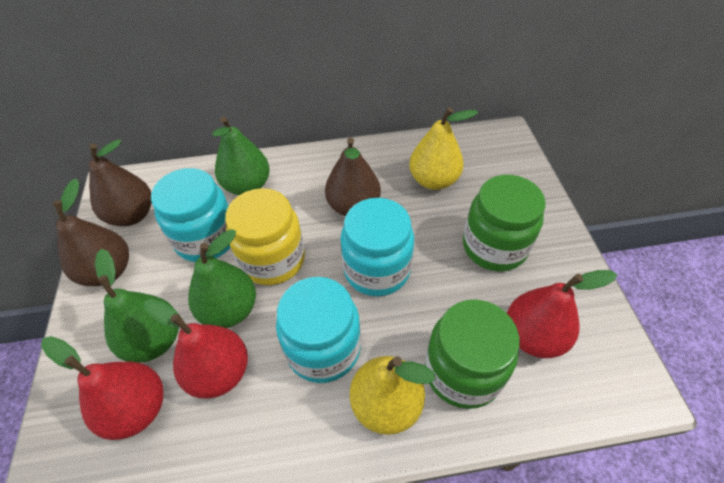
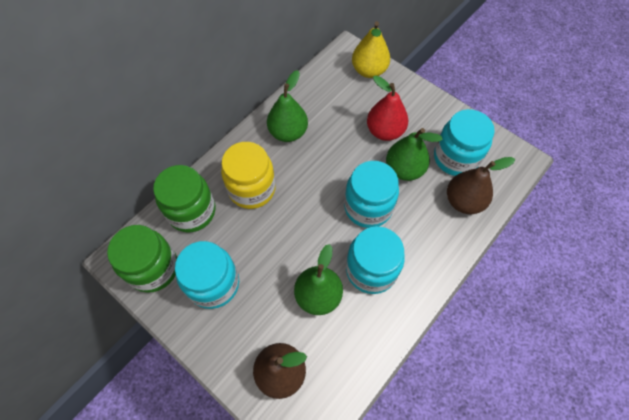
brown pear: [53,179,129,286] [89,139,152,226] [325,137,381,216] = 3 -> [253,343,307,399] [447,157,515,214] = 2
red pear: [41,336,163,440] [144,299,248,399] [507,270,617,358] = 3 -> [367,75,408,141] = 1
turquoise jar: [151,168,231,262] [276,277,361,383] [340,198,414,296] = 3 -> [175,241,239,309] [344,161,399,228] [346,226,405,294] [434,109,495,176] = 4
yellow pear: [350,356,436,435] [409,107,478,190] = 2 -> [352,21,390,78] = 1

